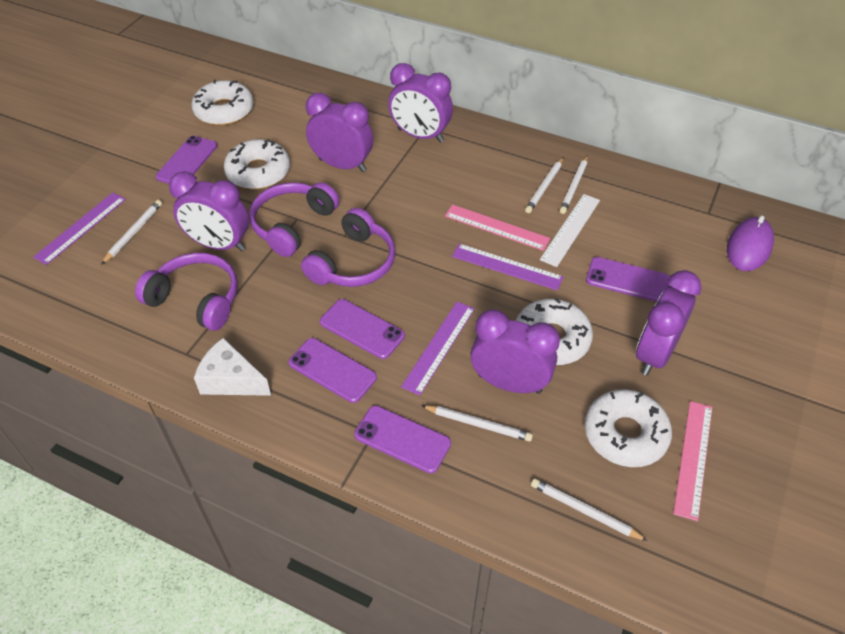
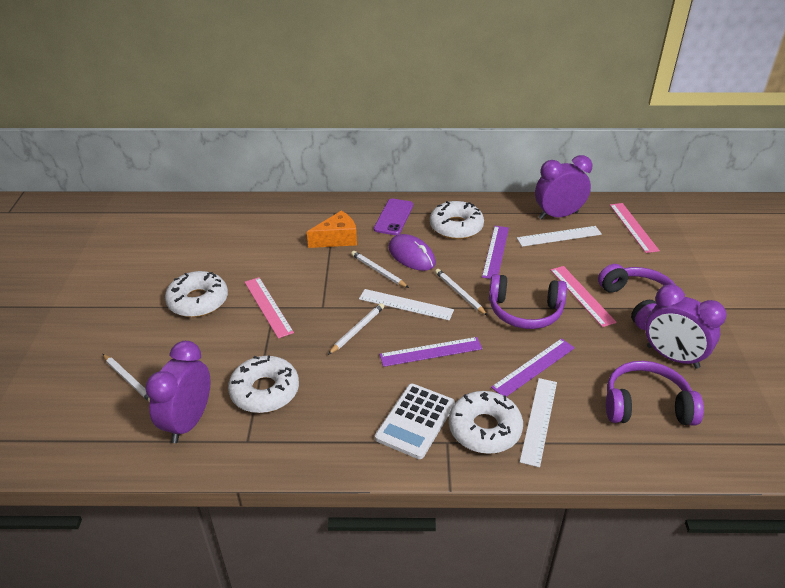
orange cheese: none = 0 -> [307,211,357,248] = 1
pink ruler: [445,205,550,251] [673,401,712,521] = 2 -> [245,277,294,339] [551,266,617,327] [610,203,660,253] = 3
purple clock: [169,171,249,251] [306,93,373,172] [388,63,453,142] [470,309,560,394] [636,270,702,376] = 5 -> [145,341,210,443] [535,155,592,219] [645,285,727,369] = 3
purple phone: [156,136,217,184] [289,338,377,403] [320,299,405,359] [354,406,451,473] [586,257,670,302] = 5 -> [374,199,413,235] = 1
white calculator: none = 0 -> [375,384,455,459] = 1
white cheese: [194,338,271,396] = 1 -> none = 0
white pencil: [101,200,162,265] [421,405,533,442] [525,157,564,213] [531,478,648,541] [560,155,588,214] = 5 -> [103,354,150,403] [328,303,384,355] [351,251,409,288] [435,269,488,316] = 4
white ruler: [540,194,600,267] = 1 -> [359,289,454,320] [517,226,602,247] [520,378,557,467] = 3

